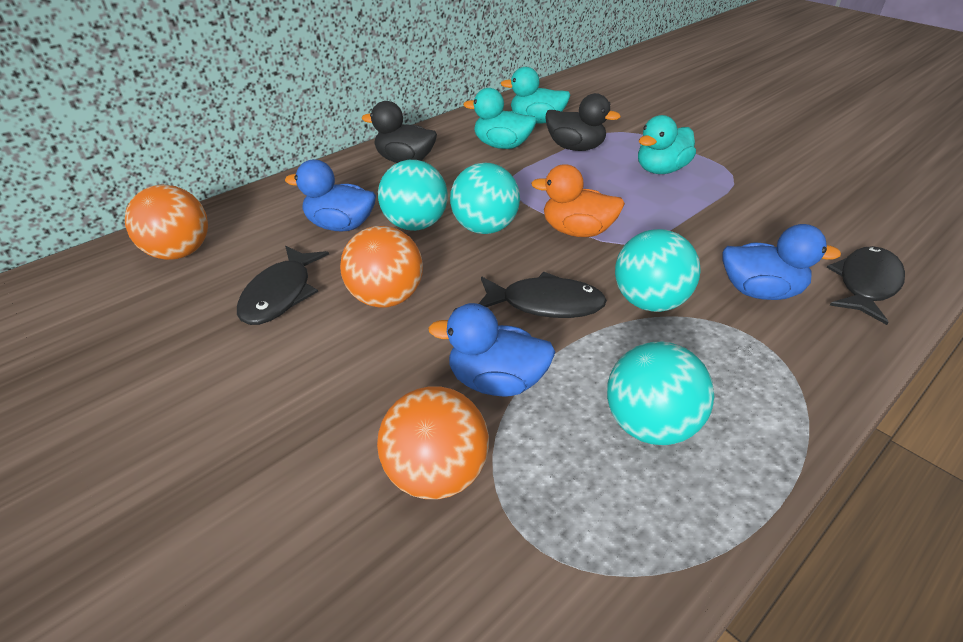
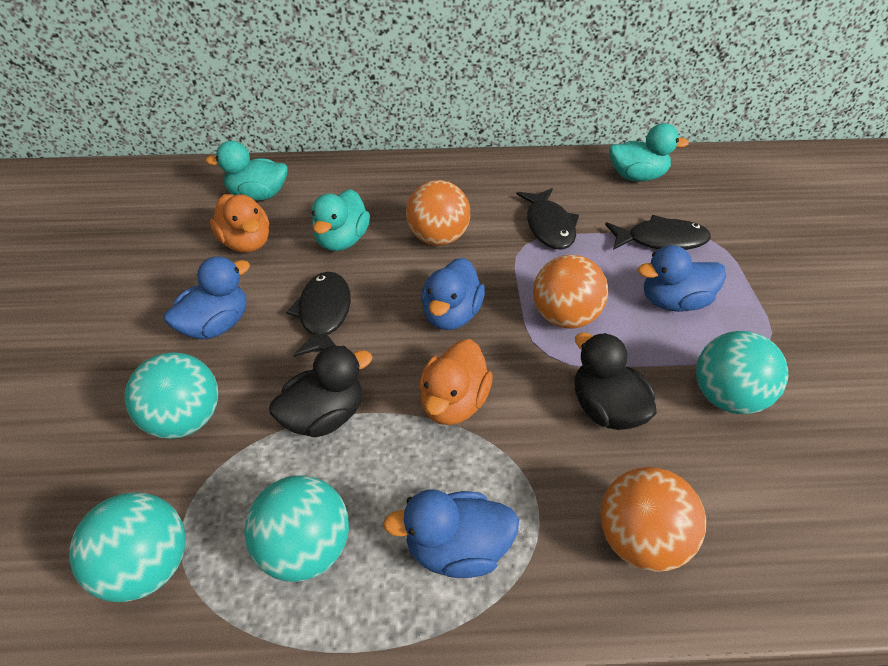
blue duck: [285,160,376,231] [428,303,555,397] [723,224,841,300] = 3 -> [163,256,250,339] [383,489,519,578] [421,258,485,330] [638,245,726,312] = 4
orange duck: [531,164,625,237] = 1 -> [210,194,269,253] [419,339,493,425] = 2

